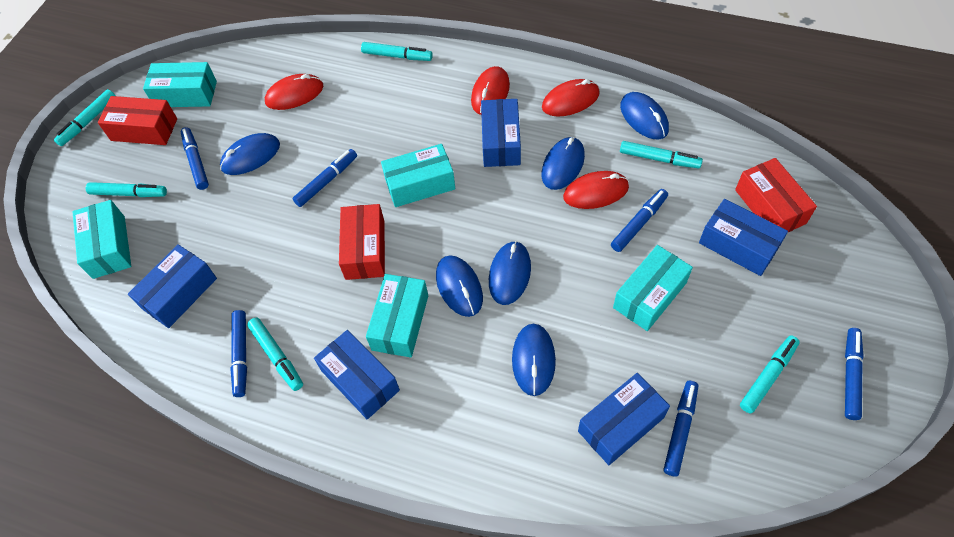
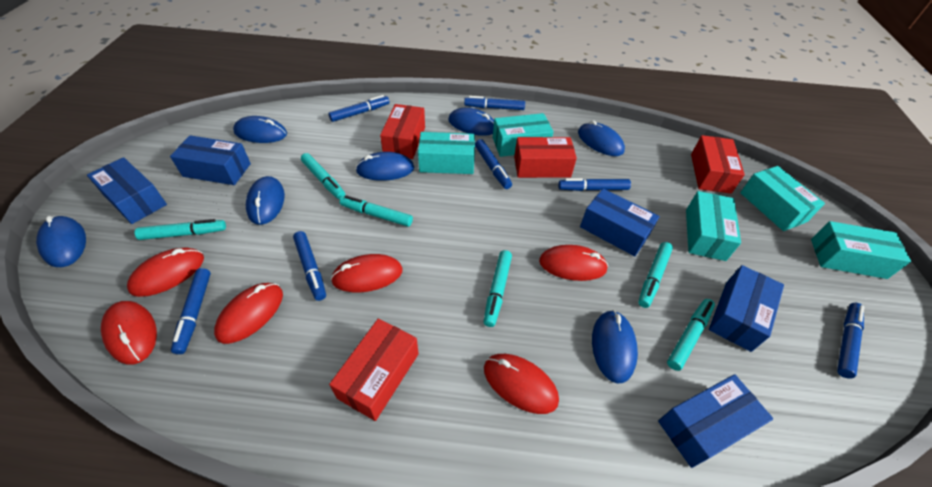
blue marker: [181,127,209,190] [230,310,247,397] [292,149,357,207] [611,189,668,252] [663,381,698,476] [845,328,864,420] = 6 -> [171,268,211,354] [293,231,326,301] [329,95,390,122] [464,96,525,110] [475,139,512,189] [558,178,631,191] [837,303,864,379] = 7
blue mouse: [220,133,280,175] [436,255,483,317] [489,241,531,305] [512,324,556,396] [542,137,585,190] [620,92,669,139] = 6 -> [36,216,86,267] [233,116,287,143] [246,176,285,225] [356,152,414,181] [448,108,494,136] [578,120,625,156] [592,310,638,384] = 7
red box: [98,96,177,145] [339,204,385,280] [735,158,817,232] = 3 -> [329,318,419,421] [380,104,425,159] [514,137,577,178] [691,135,745,194] = 4
red mouse: [265,74,324,110] [471,66,510,115] [542,79,600,116] [563,171,629,209] = 4 -> [101,301,157,365] [127,247,204,297] [214,283,283,344] [331,254,403,292] [484,354,559,414] [539,245,608,281] = 6

